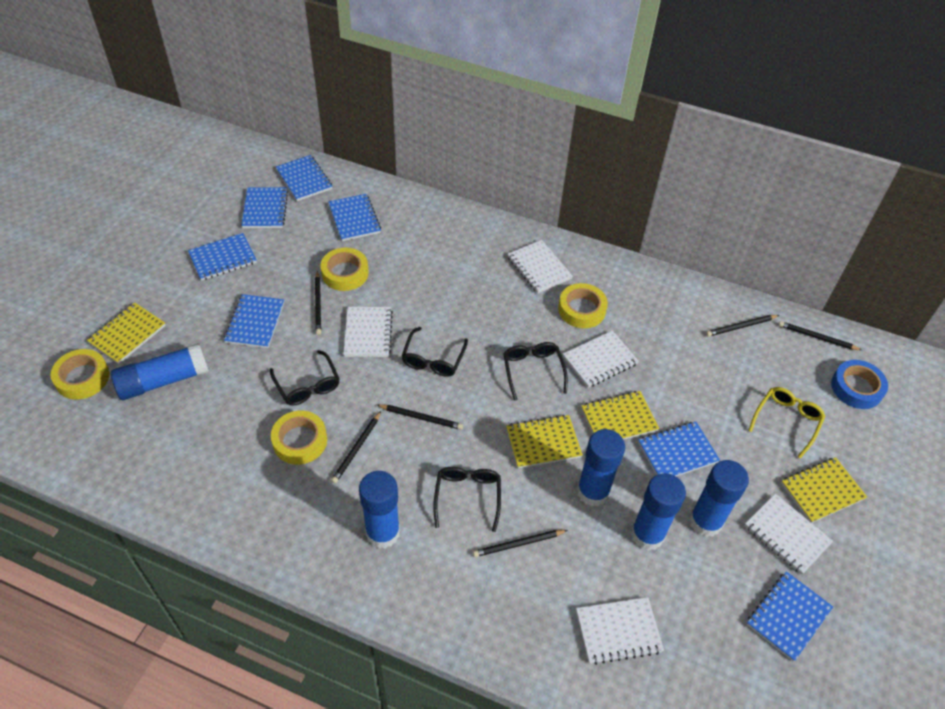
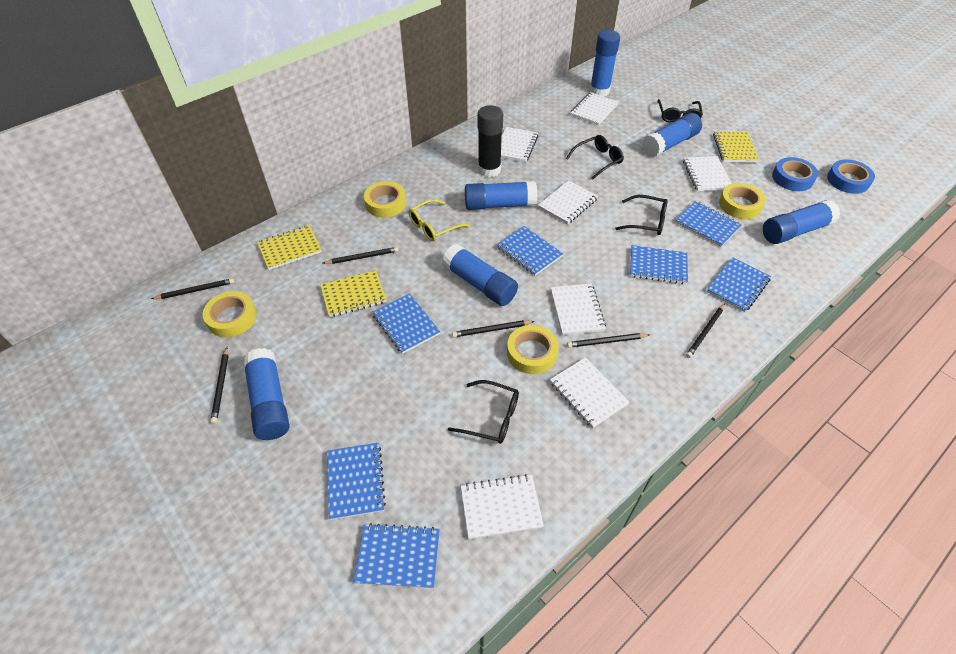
black glue stick: none = 0 -> [477,105,503,178] = 1
blue glue stick: [111,343,209,400] [359,471,400,549] [577,429,625,507] [631,473,686,551] [689,460,749,537] = 5 -> [243,348,289,440] [442,244,518,306] [465,181,537,210] [590,30,620,97] [642,113,702,157] [763,200,840,244] = 6
blue tape: [831,360,888,409] = 1 -> [772,157,818,191] [827,159,875,194] = 2
white notebook: [343,307,393,357] [507,240,573,293] [563,330,639,388] [576,597,664,665] [744,494,833,575] = 5 -> [461,474,544,539] [501,127,538,162] [538,180,598,224] [550,357,629,428] [551,284,606,335] [570,92,619,125] [683,156,732,191] = 7
yellow notebook: [87,302,166,364] [506,415,583,468] [581,391,659,440] [781,457,867,523] = 4 -> [257,225,322,270] [320,270,387,317] [713,131,759,163] = 3

